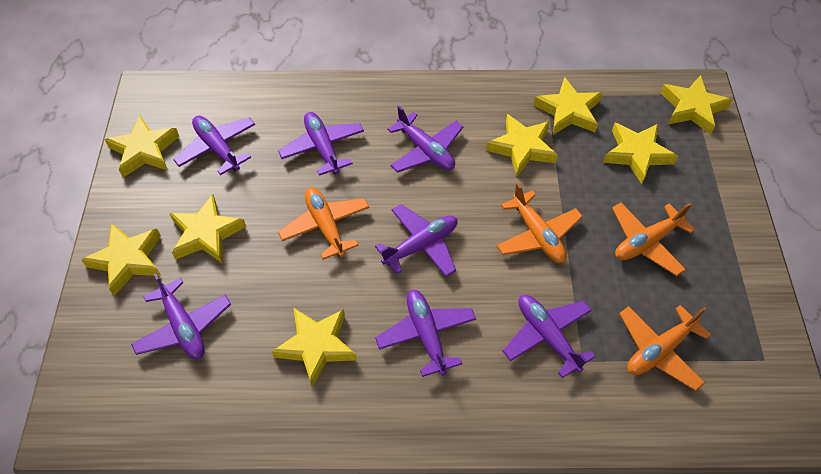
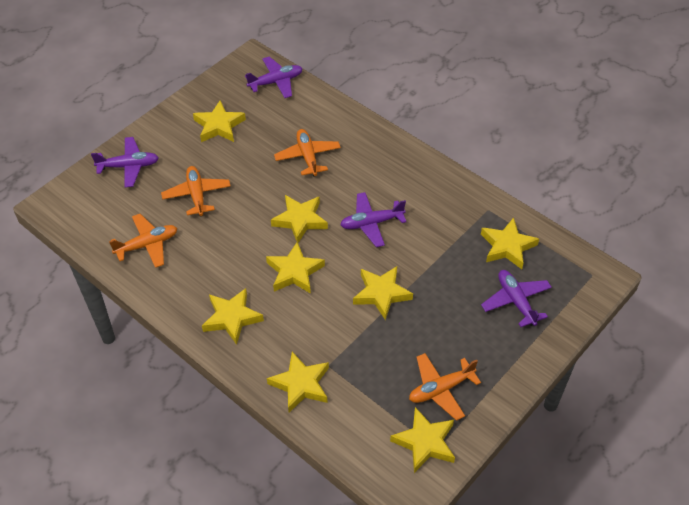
purple plane: [131,273,231,359] [173,116,255,175] [278,112,364,176] [375,204,457,277] [375,290,476,377] [388,106,463,173] [503,295,595,378] = 7 -> [91,137,159,187] [245,57,303,98] [340,192,406,247] [481,270,552,327] = 4

